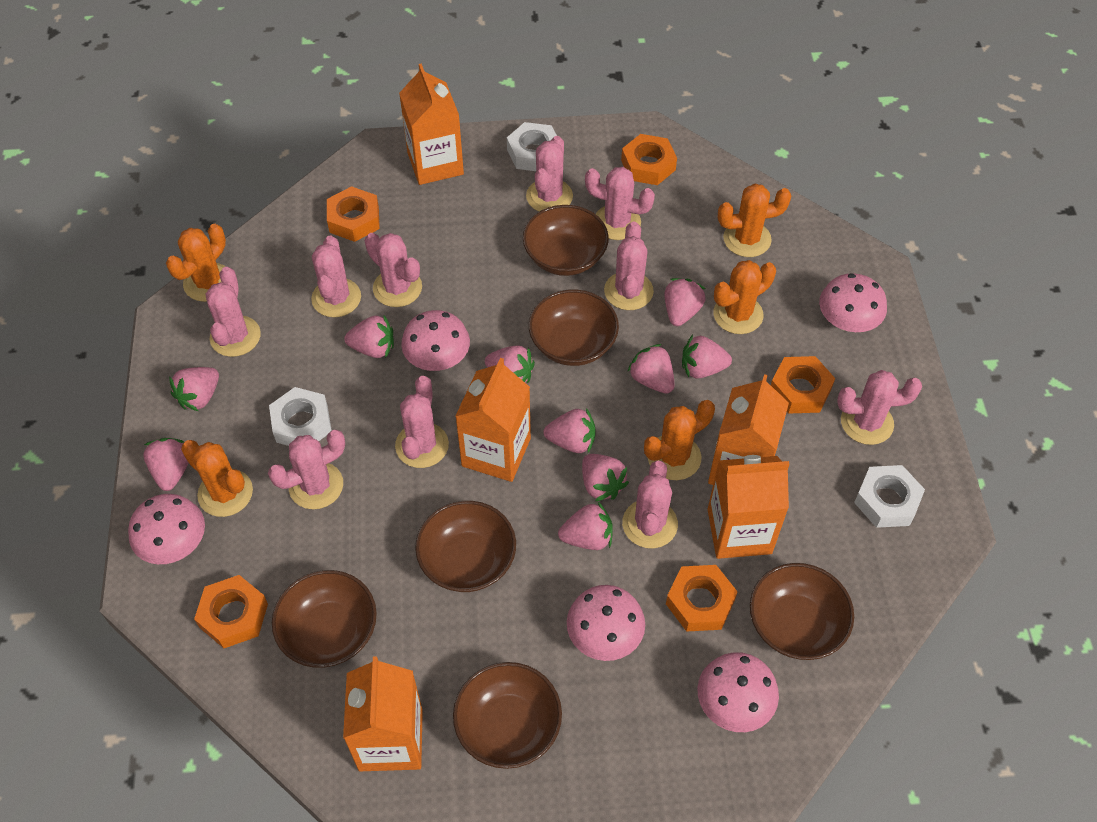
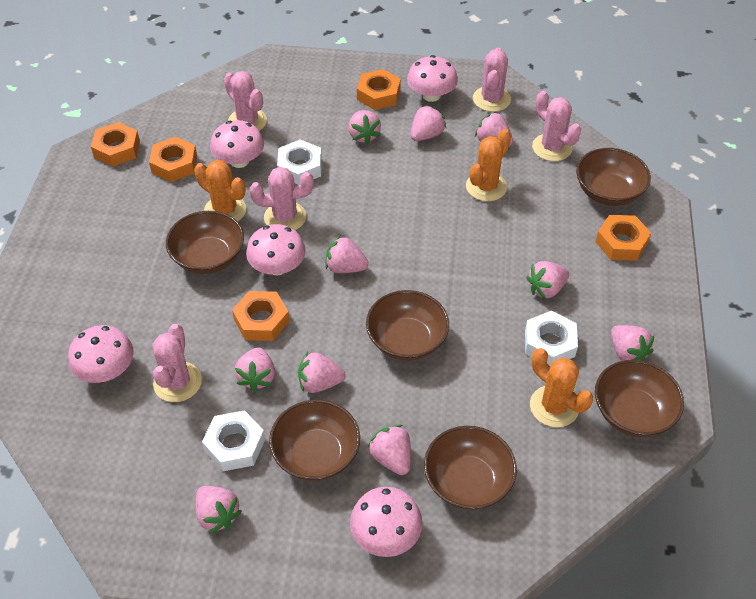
orange cactus: [166,224,226,302] [181,440,253,517] [644,400,715,480] [713,260,776,334] [718,183,791,257] = 5 -> [194,160,246,221] [466,129,511,201] [530,348,593,427] = 3
orange carton: [343,656,423,771] [399,63,464,185] [455,358,531,482] [708,374,789,485] [708,455,790,559] = 5 -> none = 0
pink cactus: [206,267,261,357] [268,430,345,509] [311,236,361,317] [365,233,422,307] [395,376,449,468] [526,136,573,212] [585,167,655,240] [604,222,654,310] [622,461,678,548] [837,370,922,445] = 10 -> [152,324,202,402] [224,71,267,131] [250,167,314,230] [473,48,511,112] [532,91,581,161] = 5

